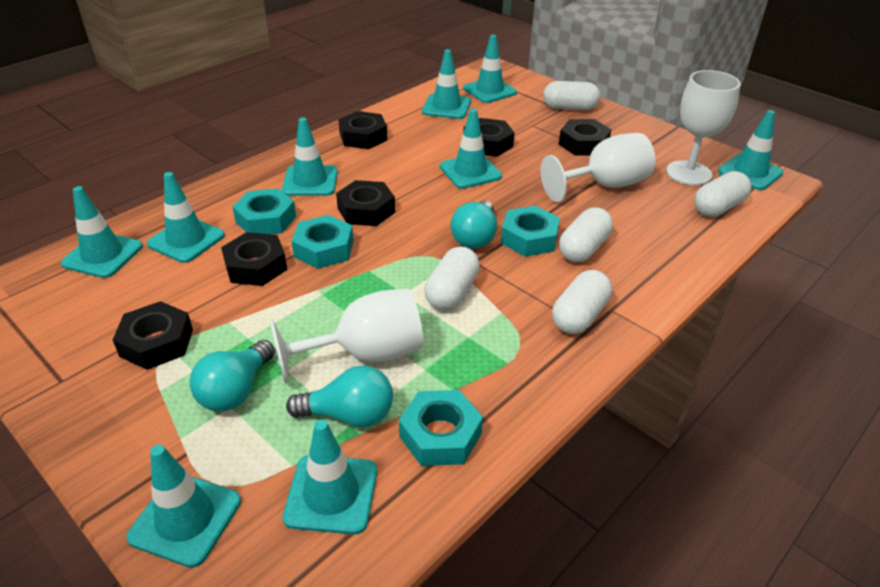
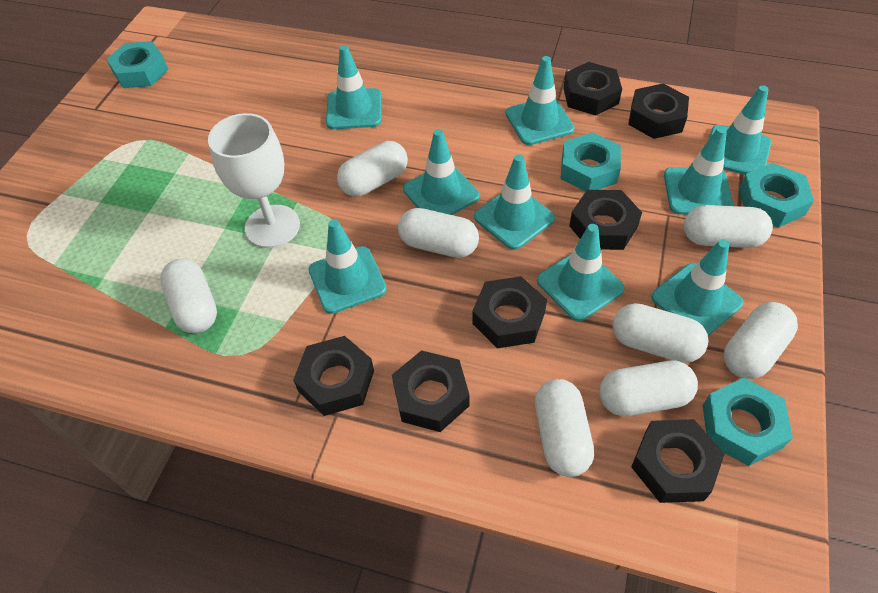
black nut: [113,301,193,370] [221,232,287,286] [336,180,395,226] [338,111,387,149] [464,118,515,157] [559,119,611,156] = 6 -> [293,336,374,416] [392,350,470,432] [472,276,547,348] [563,62,622,115] [569,190,642,250] [628,84,689,139] [631,419,725,503] = 7
turquoise light bulb: [190,340,275,412] [286,365,393,427] [451,200,497,249] = 3 -> none = 0
white capsule: [425,246,480,310] [543,81,600,110] [552,270,612,334] [559,207,613,262] [694,171,751,217] = 5 -> [160,259,217,333] [337,141,408,197] [398,208,479,258] [535,379,594,477] [599,361,698,416] [613,303,708,363] [684,205,773,248] [724,302,798,379] = 8
white goblet: [270,288,424,383] [541,133,655,202] [666,70,741,185] = 3 -> [208,113,300,248] = 1

